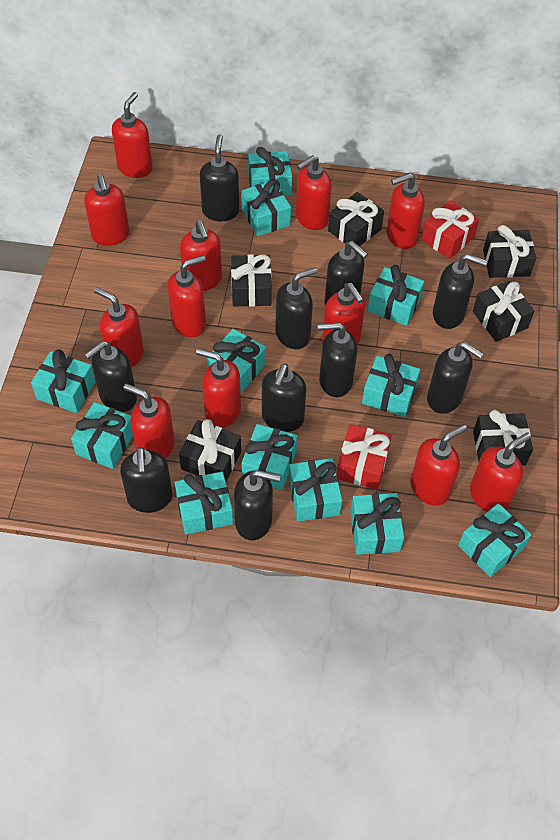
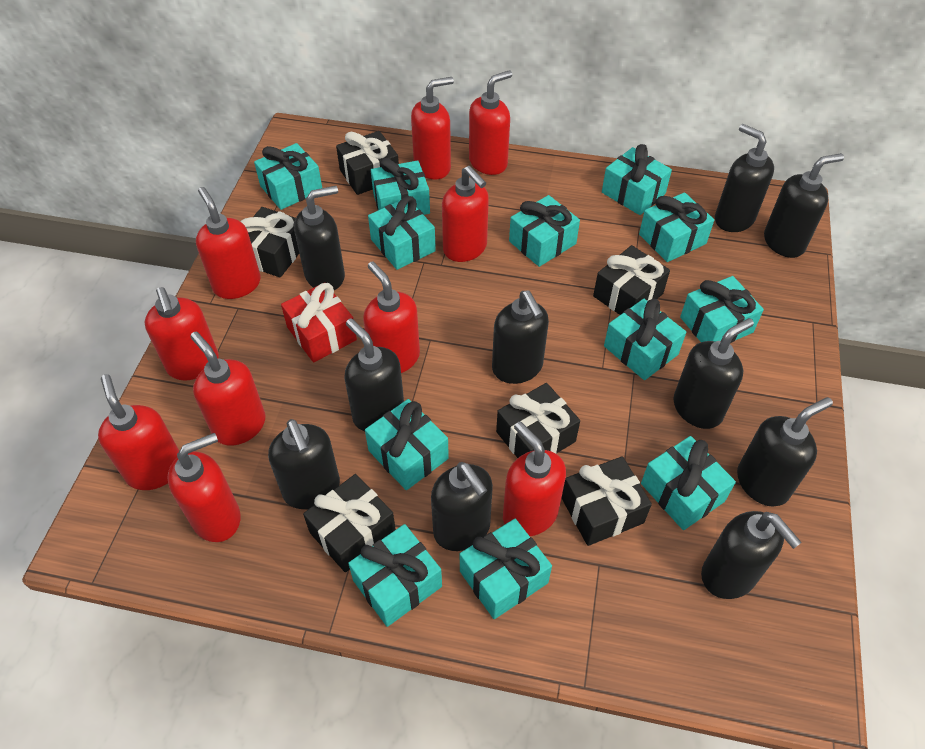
red gift: [337,424,391,489] [421,200,479,259] = 2 -> [281,283,357,362] = 1
red soap dispenser: [84,174,129,246] [94,287,144,368] [112,92,153,178] [123,384,175,459] [168,255,206,337] [180,220,222,291] [196,348,241,428] [296,155,332,230] [322,283,365,344] [386,173,425,249] [410,424,467,506] [470,432,531,512] = 12 -> [98,374,179,490] [145,287,219,380] [168,433,241,542] [190,332,266,446] [196,187,261,299] [363,261,420,373] [411,77,454,180] [442,166,489,262] [469,70,512,175] [503,422,566,536] = 10

